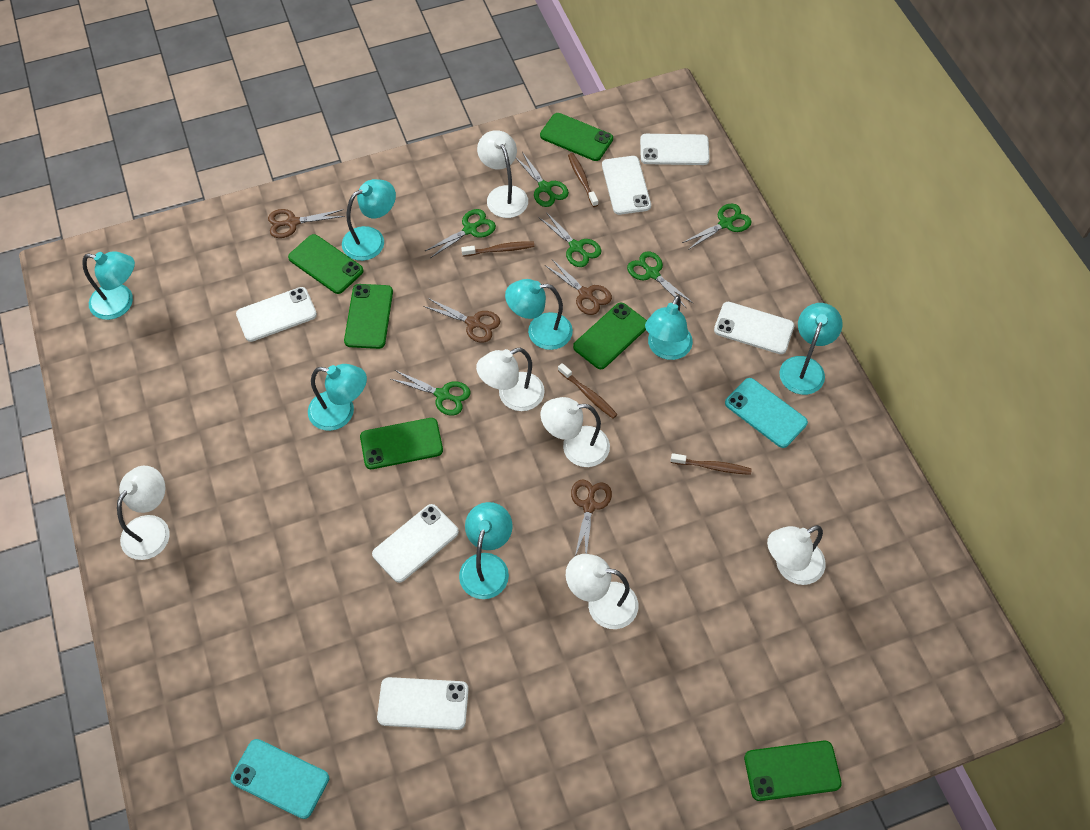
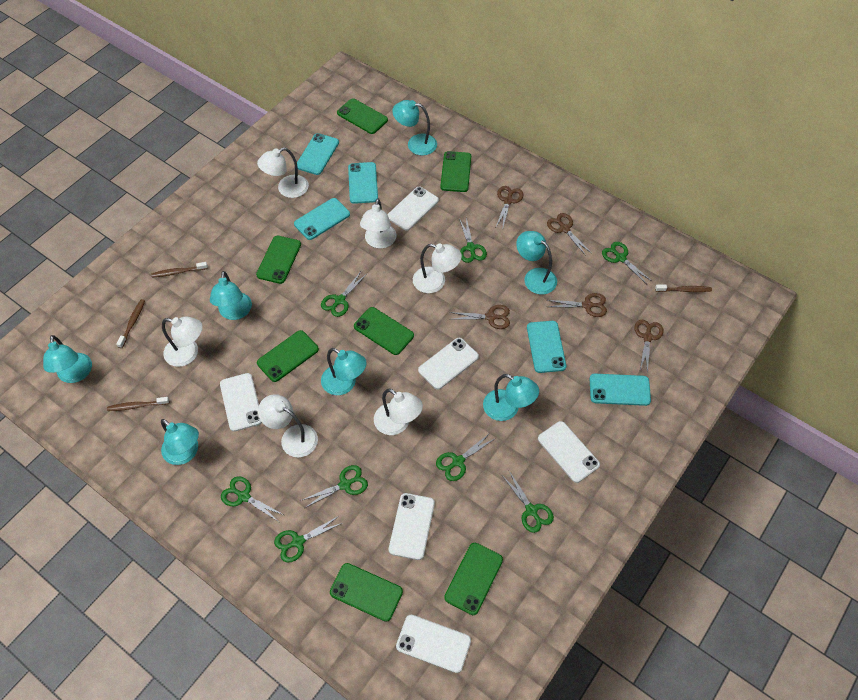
brown scissors: [268,209,345,238] [423,298,500,343] [545,259,612,315] [571,479,612,556] = 4 -> [450,305,510,329] [496,186,523,230] [547,213,591,256] [547,293,607,317] [634,320,664,374] = 5
green phone: [288,234,363,294] [344,284,393,349] [360,418,443,469] [540,113,613,161] [573,303,647,369] [744,741,842,801] = 6 -> [256,236,301,284] [257,330,319,382] [330,563,403,622] [337,98,388,134] [354,307,414,355] [440,151,471,192] [444,543,503,615] = 7
green scissors: [391,370,471,415] [425,209,496,258] [516,152,569,207] [539,212,601,267] [627,251,694,309] [682,203,752,250] = 6 -> [221,476,284,522] [274,516,342,563] [300,465,368,508] [321,272,367,317] [436,433,496,481] [459,218,487,263] [503,471,554,533] [602,242,652,284] = 8
turquoise phone: [230,739,329,819] [725,378,808,448] = 2 -> [294,198,350,240] [297,133,339,175] [348,162,378,204] [527,321,566,373] [590,374,651,406] = 5

